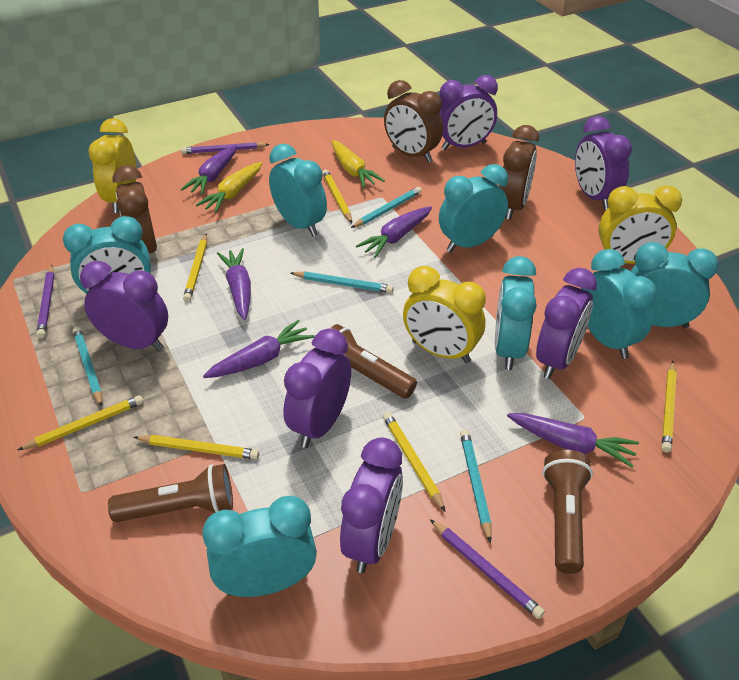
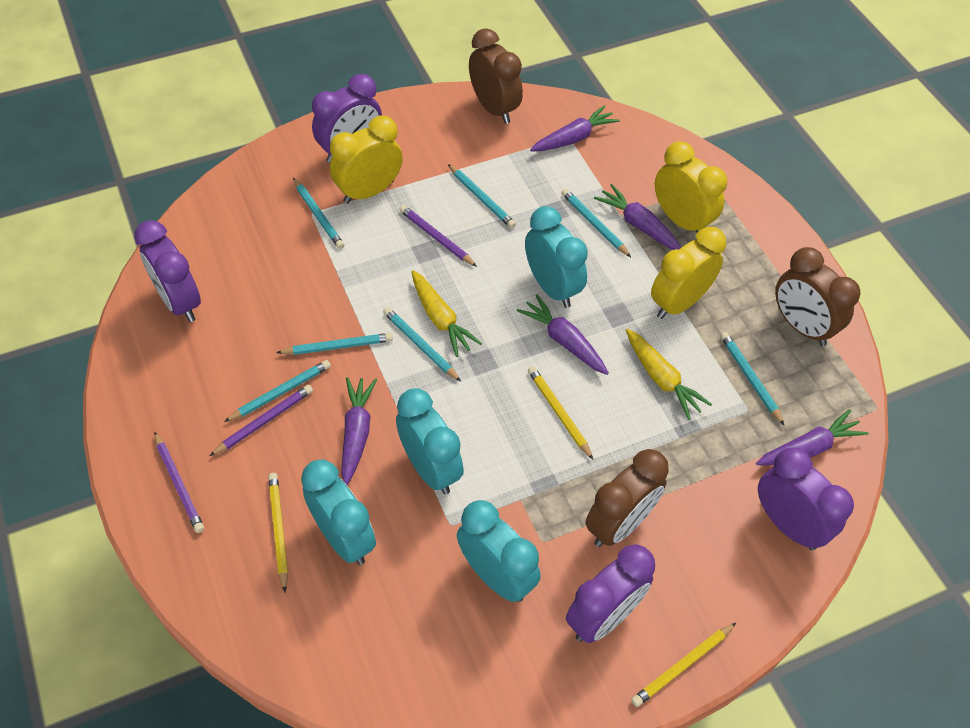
brown flashlight: [108,464,233,522] [330,324,417,399] [542,450,593,574] = 3 -> none = 0
purple clock: [80,261,168,351] [283,328,351,448] [340,437,403,573] [439,75,498,150] [536,268,597,379] [575,116,632,210] = 6 -> [134,220,201,322] [312,74,382,163] [566,544,655,643] [758,447,854,550] = 4
turquoise clock: [63,216,151,294] [202,496,317,597] [269,144,327,236] [439,164,508,252] [495,256,537,370] [581,249,657,359] [631,242,719,328] = 7 -> [301,459,376,565] [396,389,464,495] [457,500,541,602] [525,206,588,308] = 4
turquoise pencil: [73,327,102,407] [291,271,394,293] [351,187,422,228] [460,429,492,543] = 4 -> [224,360,331,422] [276,333,393,355] [293,178,344,249] [383,307,461,382] [448,164,516,228] [561,188,631,257] [720,332,784,425] = 7
yellow pencil: [18,395,143,450] [134,435,259,460] [183,234,207,302] [322,170,352,223] [383,412,446,512] [662,361,677,453] = 6 -> [268,473,288,592] [528,366,593,460] [631,623,736,707] = 3

